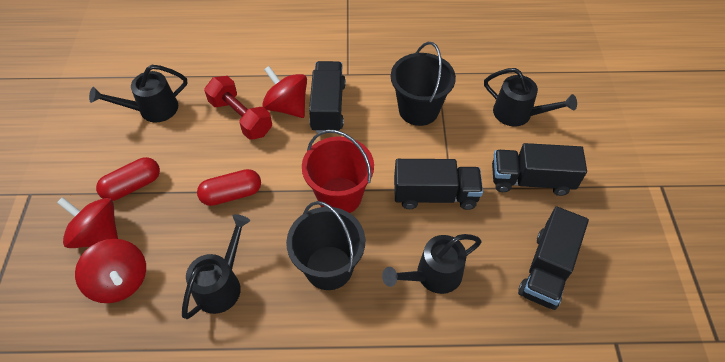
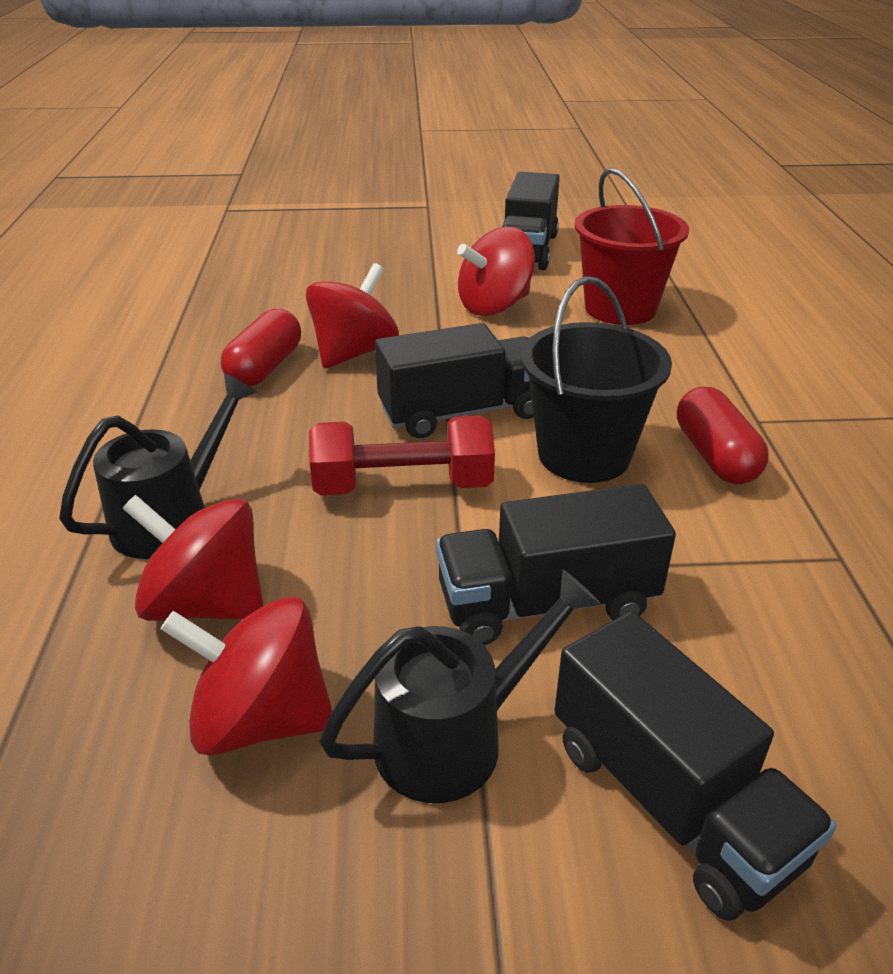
black bucket: [286,201,365,290] [391,42,456,126] = 2 -> [521,276,672,483] = 1
black watering can: [89,65,187,123] [182,214,251,319] [382,234,482,294] [484,68,577,126] = 4 -> [59,373,257,559] [319,570,601,803] = 2
red spinning top: [57,197,118,248] [75,239,146,303] [262,66,307,118] = 3 -> [122,495,263,621] [161,597,332,756] [306,263,399,368] [457,227,535,316] = 4

